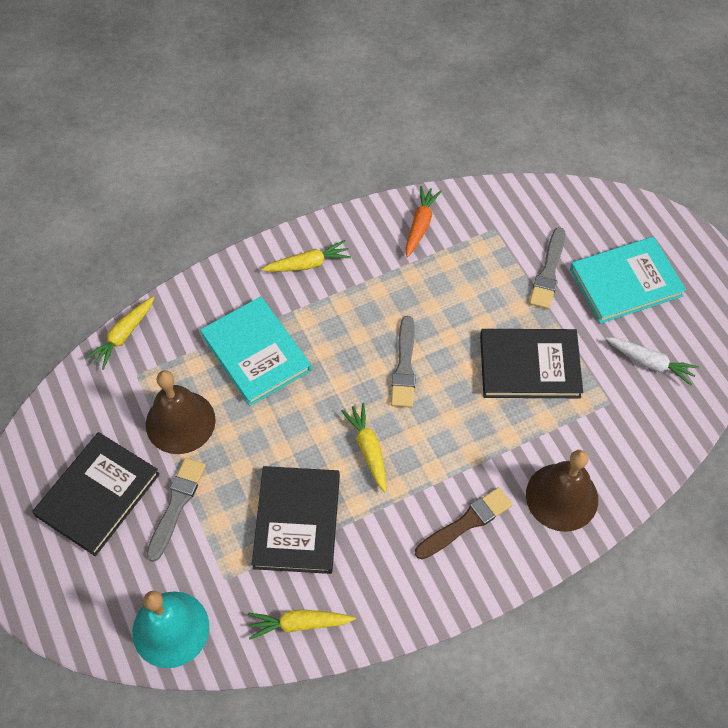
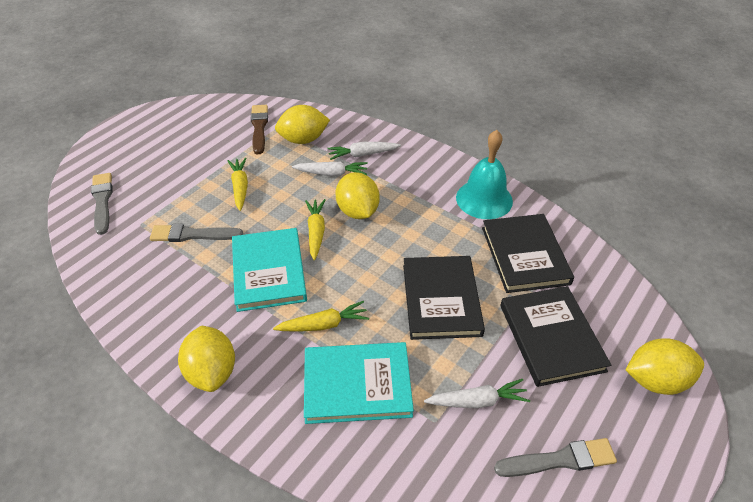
brown bell: [146,370,216,454] [526,450,598,532] = 2 -> none = 0
orange carrot: [405,186,442,258] = 1 -> none = 0
white carrot: [606,337,699,386] = 1 -> [292,161,368,176] [327,142,401,160] [424,379,530,408] = 3
yellow carrot: [85,297,154,370] [248,609,356,640] [261,240,351,272] [341,403,387,493] = 4 -> [227,158,248,211] [273,301,369,331] [305,199,325,260] = 3
yellow lemon: none = 0 -> [178,326,235,392] [275,105,330,144] [335,172,380,219] [625,338,704,395] = 4

